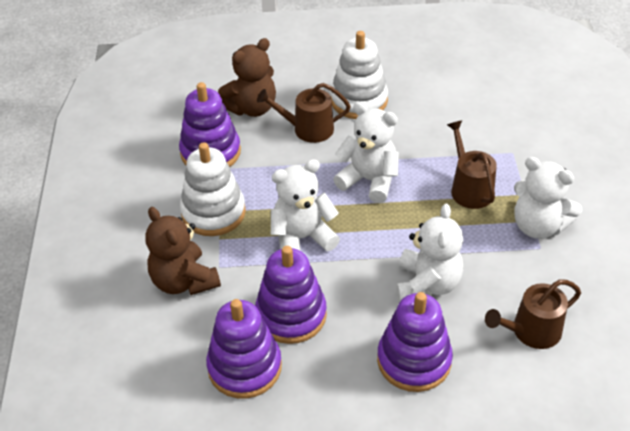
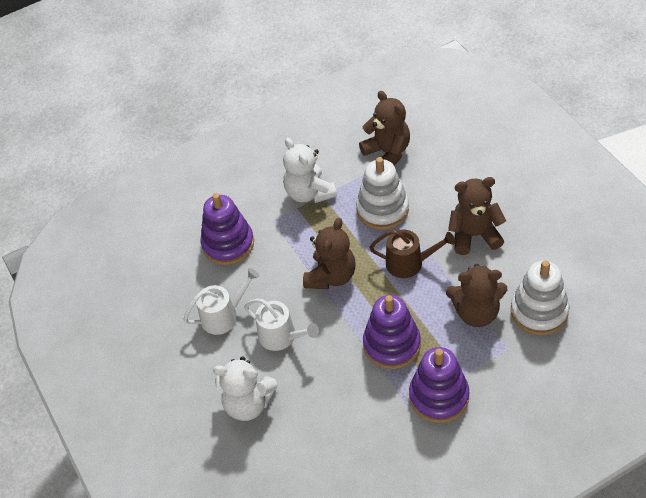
brown teddy bear: [146,207,221,295] [218,38,276,117] = 2 -> [303,218,356,289] [359,91,410,166] [446,264,507,327] [448,177,506,255] = 4
brown watering can: [257,83,351,143] [447,120,497,209] [485,279,581,349] = 3 -> [369,229,455,278] = 1
purple stacking toy: [179,82,241,167] [206,299,282,399] [255,246,327,344] [377,292,453,392] = 4 -> [201,193,254,265] [363,295,421,369] [409,347,469,423] = 3
white teddy bear: [271,159,340,251] [333,102,399,203] [396,204,463,303] [514,157,582,239] = 4 -> [213,357,278,421] [283,138,337,203] = 2
white watering can: none = 0 -> [183,268,260,335] [244,299,319,351] = 2

